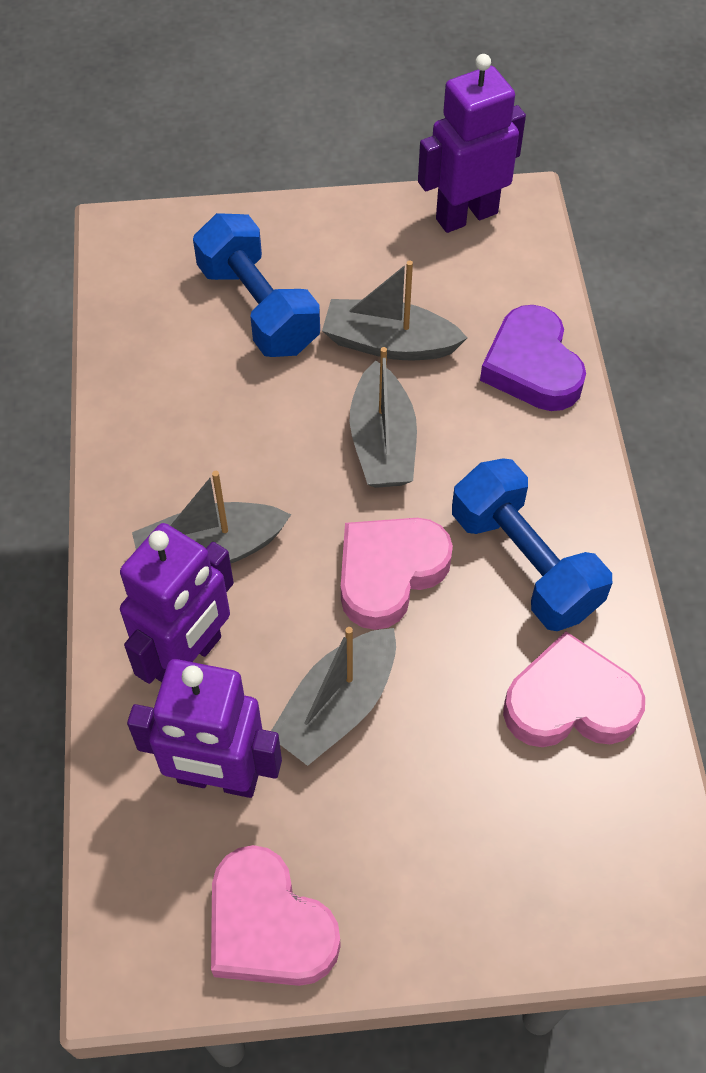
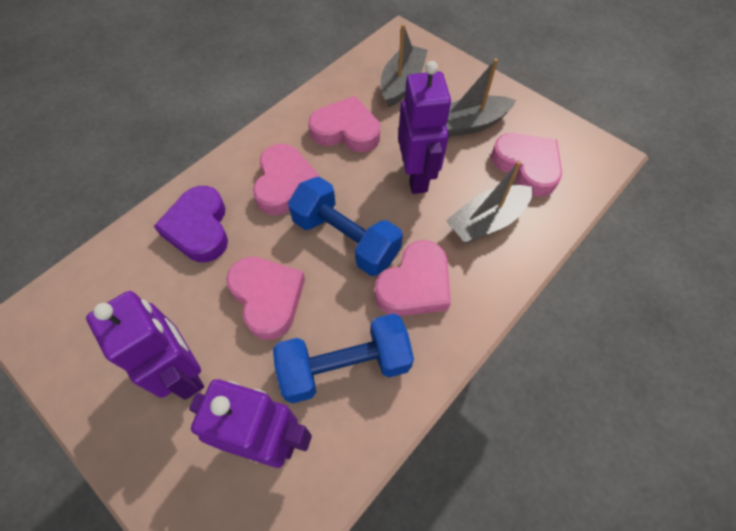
grey boat: [132,471,291,564] [271,627,396,766] [322,260,467,360] [350,347,417,488] = 4 -> [381,24,428,107] [446,58,516,137] [446,161,533,244] = 3
pink heart: [211,845,341,986] [341,518,453,630] [503,631,645,747] = 3 -> [226,257,305,340] [253,144,320,215] [308,96,380,152] [375,240,451,316] [491,133,562,197] = 5

